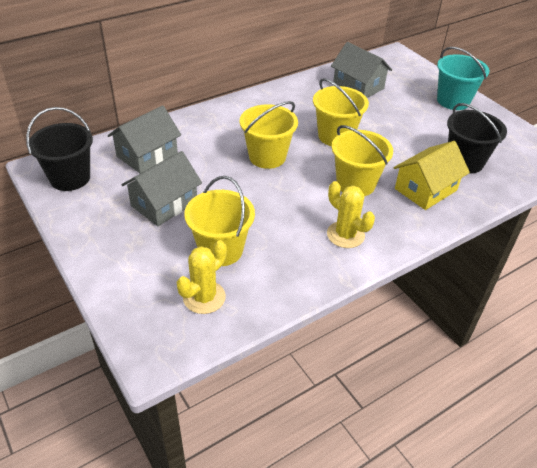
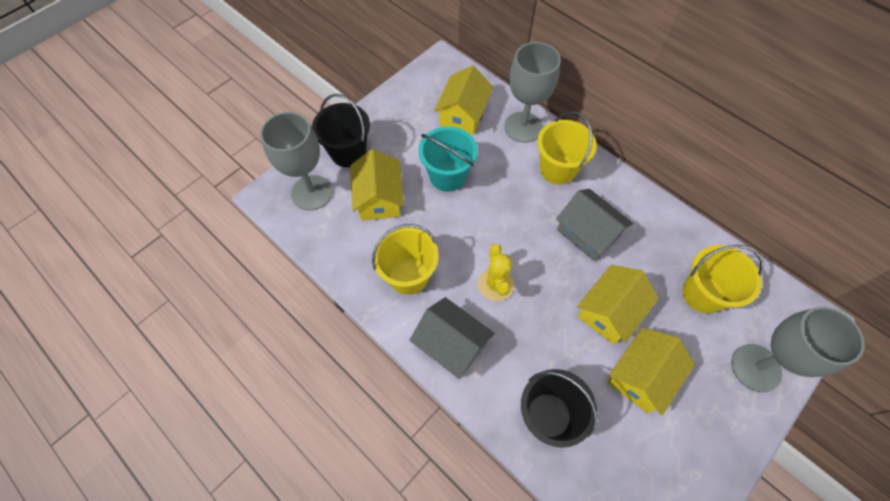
grey goblet: none = 0 -> [260,112,332,211] [504,42,561,143] [731,306,865,392] = 3
grey house: [108,105,181,173] [121,151,202,226] [331,42,392,98] = 3 -> [409,297,495,379] [556,189,633,261] = 2
yellow bucket: [184,176,255,266] [240,101,298,169] [313,78,369,146] [332,125,393,196] = 4 -> [372,224,439,295] [537,111,597,185] [682,245,763,314] = 3
yellow cactus: [177,240,227,314] [327,181,375,248] = 2 -> [478,244,514,301] = 1
yellow house: [393,141,470,210] = 1 -> [350,149,404,221] [434,65,493,135] [577,265,659,344] [608,327,695,416] = 4

